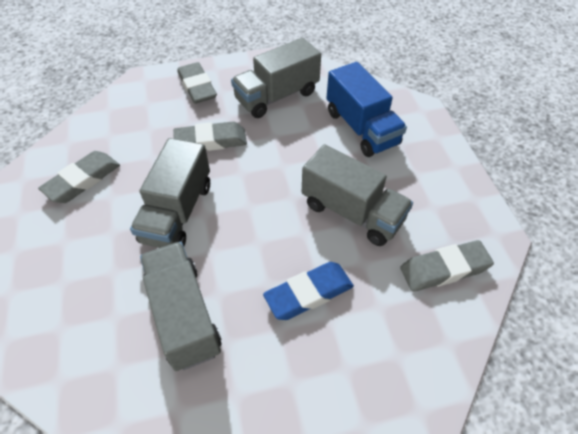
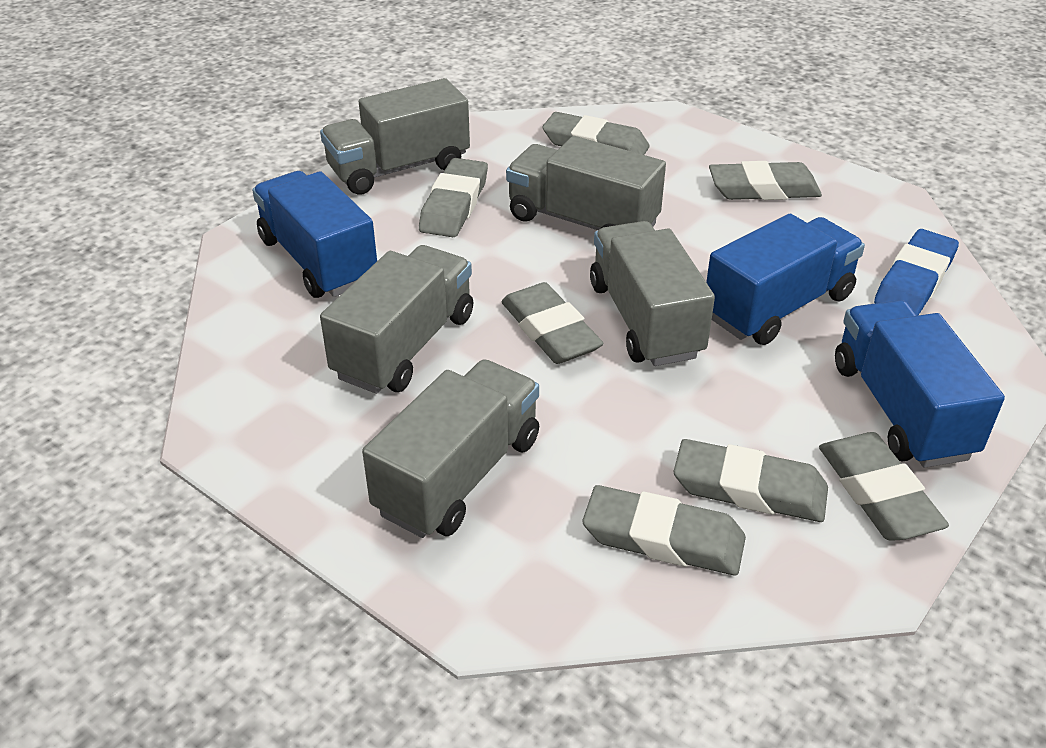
blue truck: [327,62,407,157] = 1 -> [252,171,377,298] [706,214,865,345] [835,300,1005,468] = 3
grey eraser: [38,151,120,203] [173,121,247,151] [177,62,217,104] [400,240,494,292] = 4 -> [419,158,488,237] [502,282,603,364] [542,112,649,155] [583,485,746,575] [674,439,828,522] [709,161,822,200] [819,432,949,541] = 7
grey truck: [130,138,210,248] [140,241,221,371] [231,38,321,118] [302,144,413,246] = 4 -> [320,78,470,195] [320,245,473,394] [362,359,539,538] [506,136,666,230] [590,221,715,366] = 5

